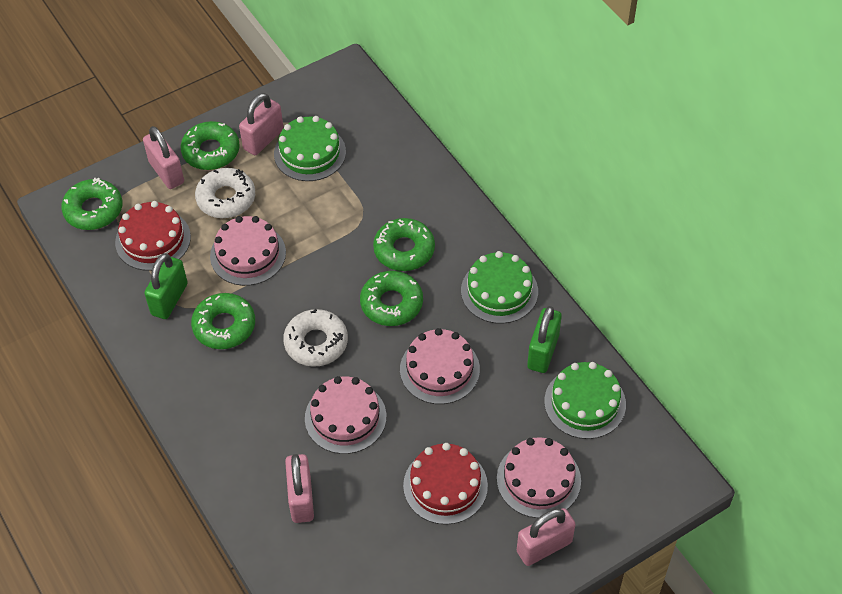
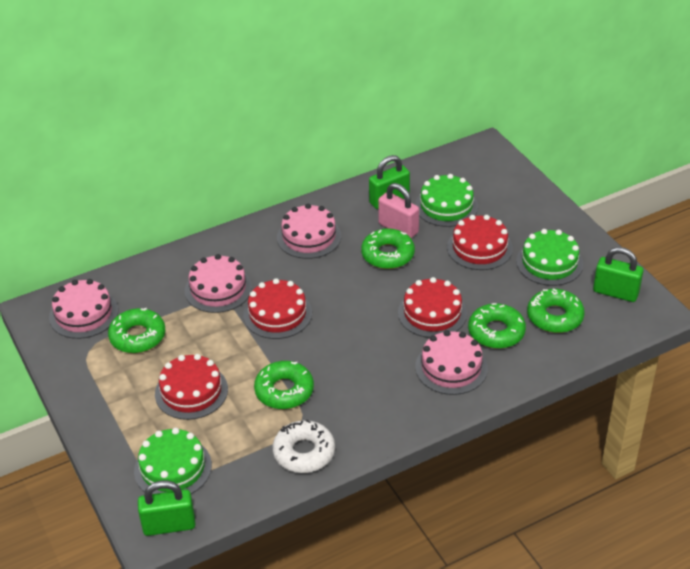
green padlock: [144,253,188,319] [527,306,562,373] = 2 -> [138,480,195,536] [369,155,410,209] [593,247,643,302] = 3
pink padlock: [143,126,184,189] [239,93,284,155] [285,454,314,523] [517,508,576,566] = 4 -> [378,183,419,238] = 1
red cake: [115,201,191,271] [403,443,488,525] = 2 -> [155,354,228,420] [243,278,312,339] [398,277,467,338] [447,215,513,270] = 4
white donut: [195,168,255,218] [283,309,348,367] = 2 -> [273,419,335,473] = 1

